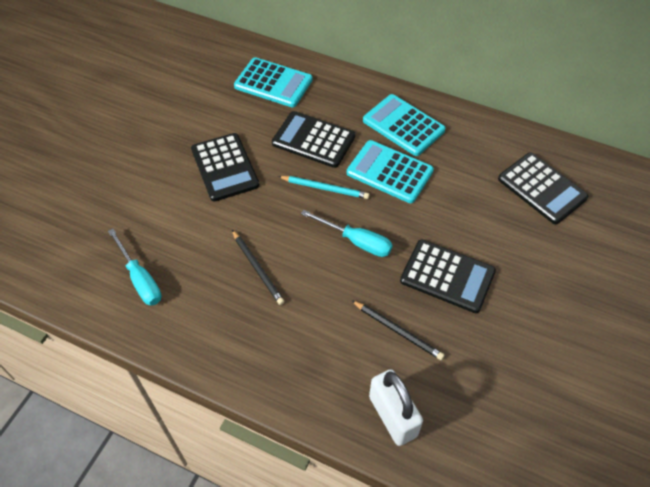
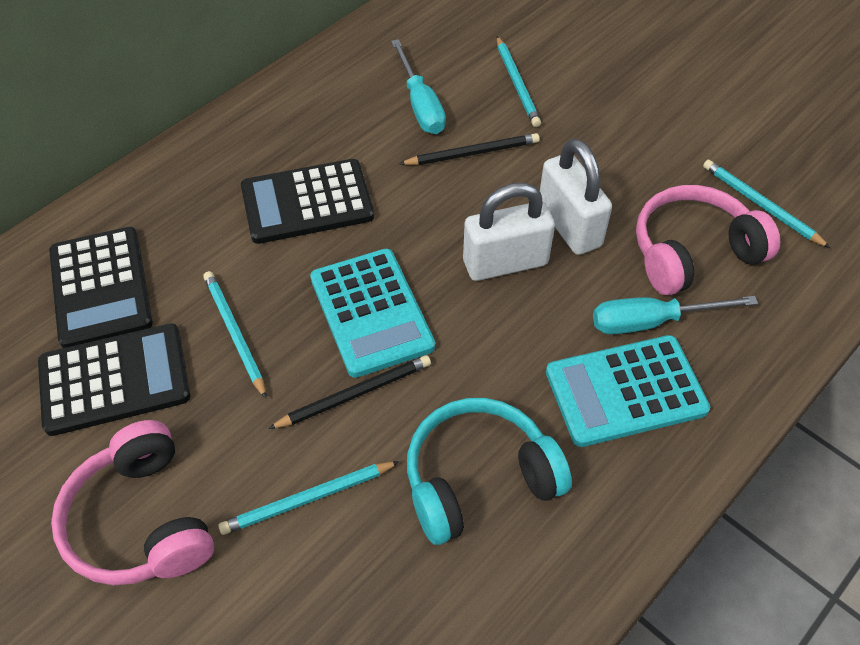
black calculator: [191,133,260,202] [272,111,355,168] [400,240,496,313] [498,153,588,224] = 4 -> [38,323,190,436] [49,227,153,348] [241,159,374,244] = 3
pink headphones: none = 0 -> [51,420,214,585] [636,185,780,295] = 2
turquoise calculator: [234,57,313,107] [347,140,434,203] [363,94,446,156] = 3 -> [310,249,435,378] [546,335,710,447] = 2
turquoise headphones: none = 0 -> [407,398,572,545] = 1
turquoise pencil: [278,176,369,199] = 1 -> [203,271,266,399] [218,461,400,535] [497,36,541,127] [703,160,830,248] = 4
white padlock: [369,369,423,446] = 1 -> [463,183,555,281] [540,139,612,255] = 2

